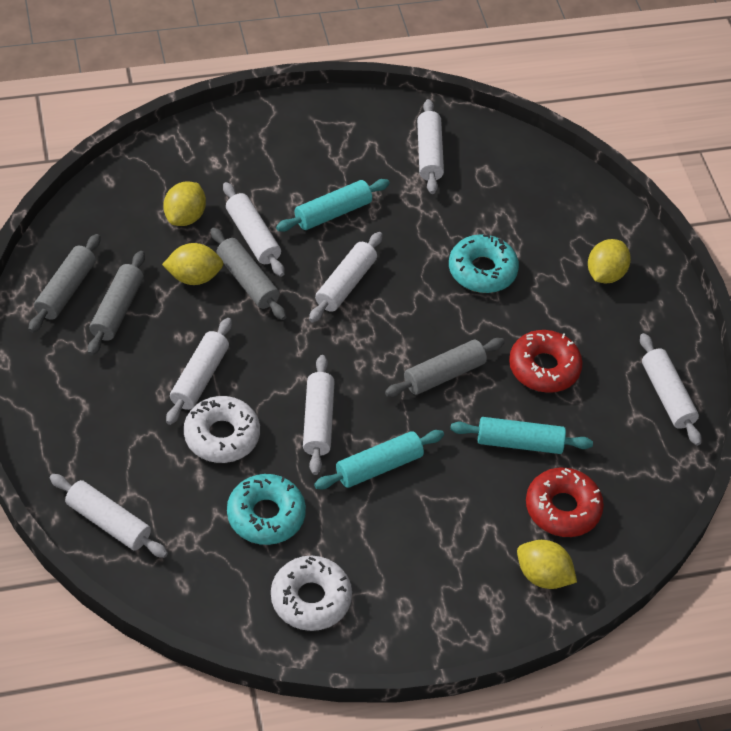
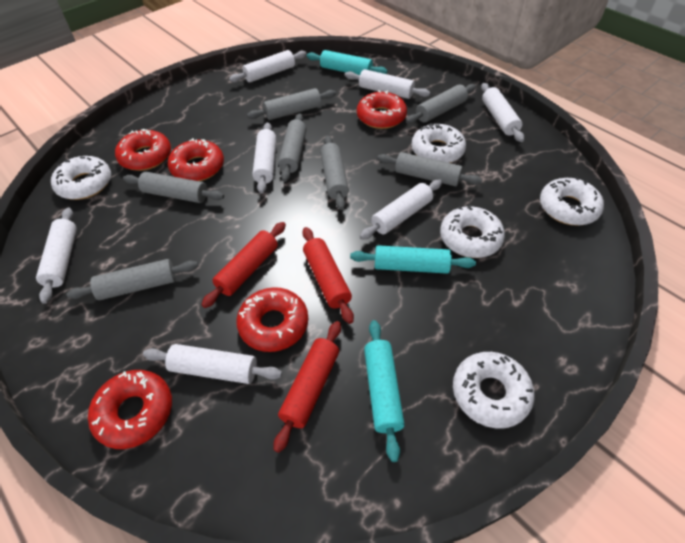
grey rolling pin: [28,234,101,333] [88,251,145,355] [210,227,286,320] [385,338,505,397] = 4 -> [67,259,198,300] [123,172,224,203] [247,88,336,120] [278,113,307,182] [320,136,349,210] [377,152,482,186] [406,84,476,124] = 7
red donut: [509,330,583,393] [526,468,604,537] = 2 -> [88,370,172,449] [115,128,171,171] [168,138,224,181] [236,287,308,352] [357,90,407,129] = 5
red rolling pin: none = 0 -> [201,222,286,308] [274,321,341,453] [303,227,354,324] = 3
turquoise donut: [227,474,306,545] [449,233,519,293] = 2 -> none = 0
white donut: [184,396,260,463] [271,556,352,631] = 2 -> [51,156,111,200] [411,123,466,163] [440,205,505,258] [453,352,535,429] [540,177,604,226] = 5
yellow lemon: [162,243,224,285] [163,181,206,226] [517,540,577,589] [588,239,631,284] = 4 -> none = 0

